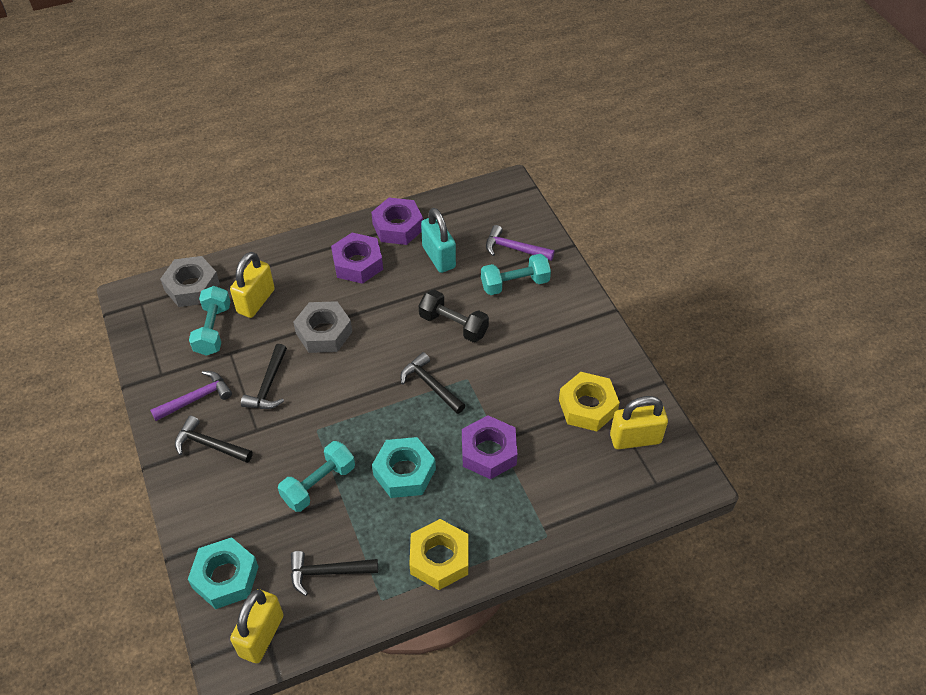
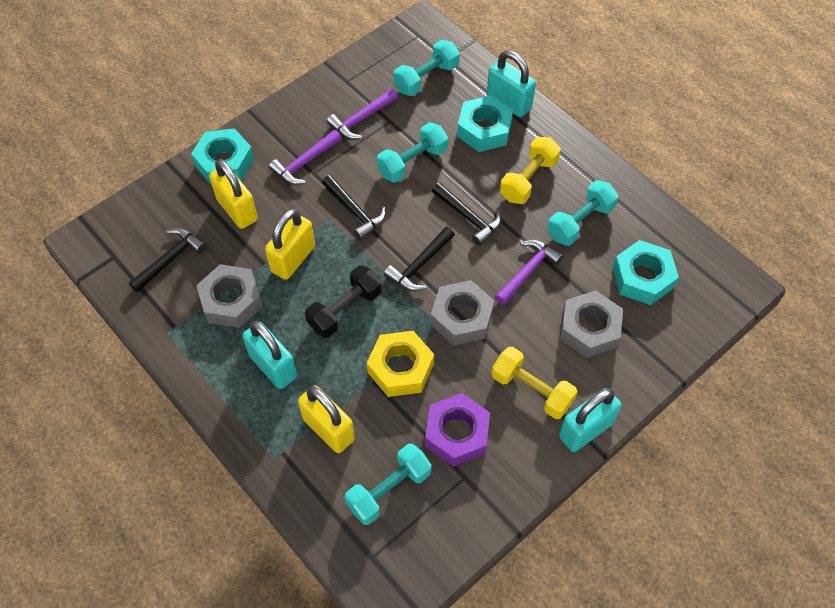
grey nut: [160,256,220,307] [293,301,352,353] = 2 -> [196,264,263,328] [430,280,495,346] [560,290,623,358] = 3
purple hammer: [150,371,232,421] [486,225,555,261] = 2 -> [269,130,341,185] [326,89,398,140] [495,240,563,305] = 3
purple nut: [331,233,383,284] [371,198,423,245] [462,415,518,479] = 3 -> [425,393,490,466] = 1
turquoise dumbbell: [189,286,231,356] [278,441,355,512] [481,254,551,295] = 3 -> [345,444,432,525] [377,122,448,183] [393,40,460,96] [547,180,618,246] = 4
turquoise nut: [188,537,259,609] [372,437,436,498] = 2 -> [191,128,254,185] [457,95,513,152] [612,240,679,305] = 3
turquoise padlock: [421,208,456,273] = 1 -> [242,321,297,389] [487,50,536,117] [559,388,622,452] = 3
yellow dumbbell: none = 0 -> [491,347,578,419] [500,137,561,204] = 2
yellow nut: [409,519,469,590] [559,372,620,431] = 2 -> [367,331,434,397] = 1

